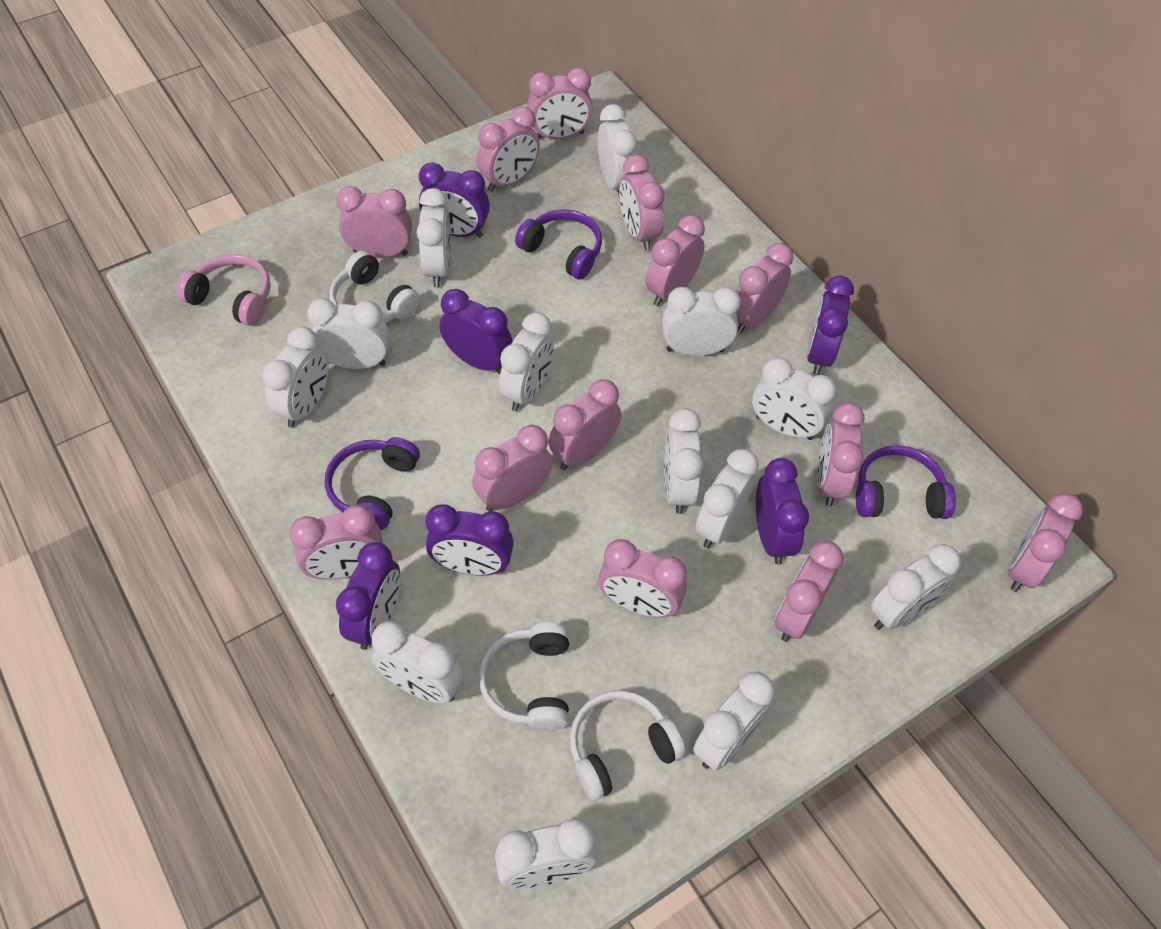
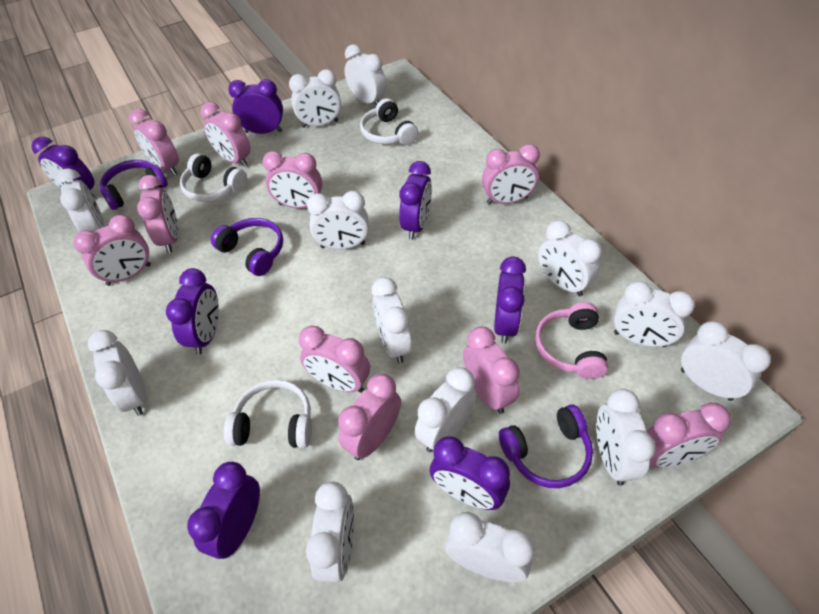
pink clock: [289,505,383,580] [337,186,412,258] [472,425,553,512] [476,107,540,192] [527,68,593,139] [548,379,622,470] [598,539,687,618] [619,155,665,250] [645,215,705,306] [736,243,793,334] [775,541,843,642] [817,402,864,507] [1008,493,1083,592] = 13 -> [73,215,151,286] [129,109,179,175] [137,175,178,253] [200,102,250,167] [262,151,322,208] [299,325,370,393] [338,374,401,460] [463,326,520,414] [482,144,540,205] [646,403,731,468] = 10
purple clock: [336,542,400,650] [419,162,490,238] [426,504,514,576] [439,289,513,374] [756,458,809,564] [807,276,854,375] = 6 -> [31,137,95,198] [166,268,219,355] [187,462,260,559] [228,79,283,134] [399,161,432,240] [430,436,510,510] [494,257,526,344] = 7

